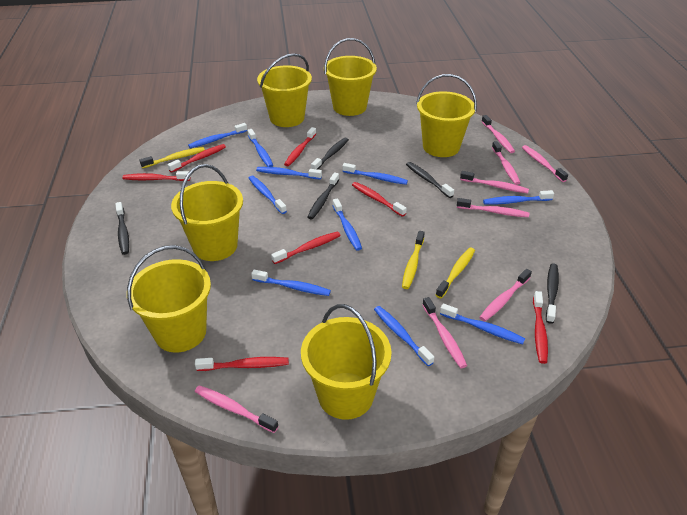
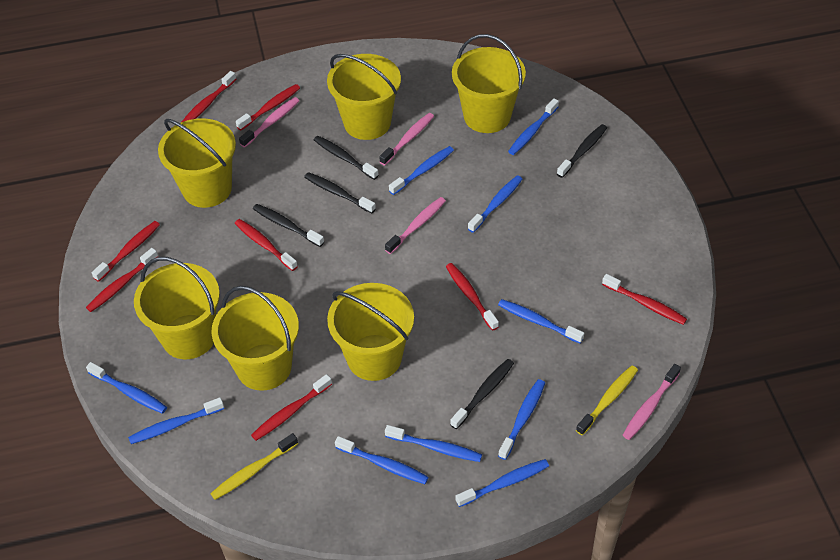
pink toothbrush: [195,385,278,433] [422,297,467,368] [457,198,530,217] [460,171,529,193] [479,269,532,322] [481,115,515,153] [492,141,520,185] [522,145,568,182] = 8 -> [239,97,299,147] [379,113,434,165] [385,197,446,254] [623,364,681,440] = 4
red toothbrush: [122,171,190,181] [167,144,226,173] [195,357,289,371] [271,231,341,264] [284,127,316,166] [352,182,407,217] [533,291,548,364] = 7 -> [86,248,158,312] [92,221,160,282] [182,71,236,122] [235,219,298,271] [236,84,300,130] [251,374,332,441] [446,263,499,331] [602,274,687,325] = 8
yellow toothbrush: [139,147,205,168] [402,231,425,289] [436,248,475,298] = 3 -> [210,433,298,500] [576,366,638,435] = 2

